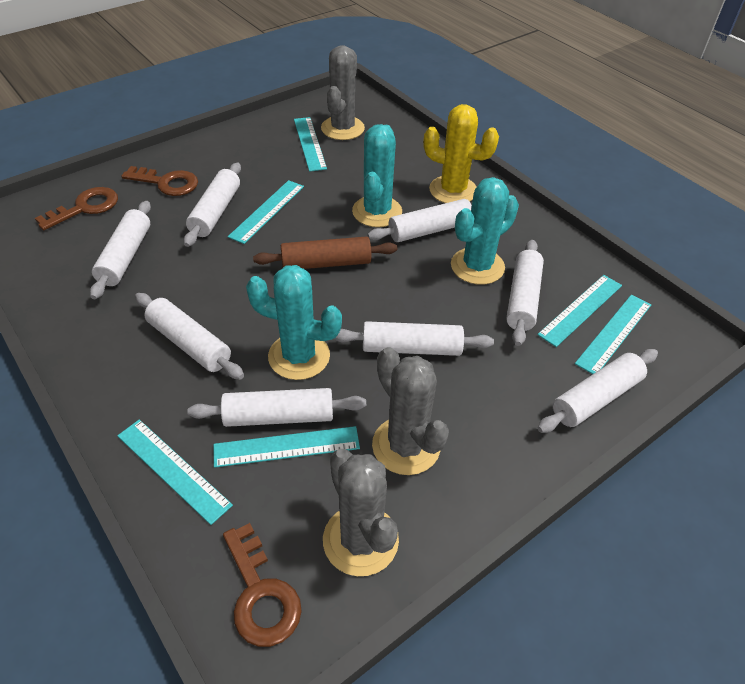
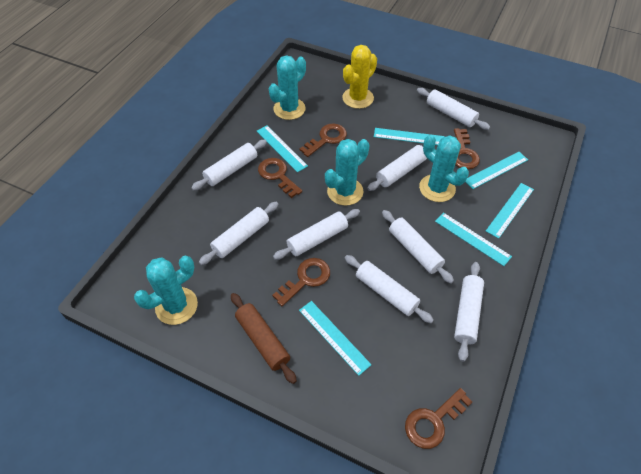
brown key: [35,187,118,230] [121,166,198,196] [223,523,302,647] = 3 -> [258,158,302,198] [272,258,330,306] [300,123,347,157] [405,388,472,449] [454,128,480,169] = 5
grey cactus: [321,45,365,140] [323,449,399,576] [372,347,449,475] = 3 -> none = 0
turquoise cactus: [246,265,342,380] [352,124,402,227] [451,177,519,285] = 3 -> [134,256,198,325] [269,55,306,120] [325,139,369,206] [419,135,469,202] = 4

